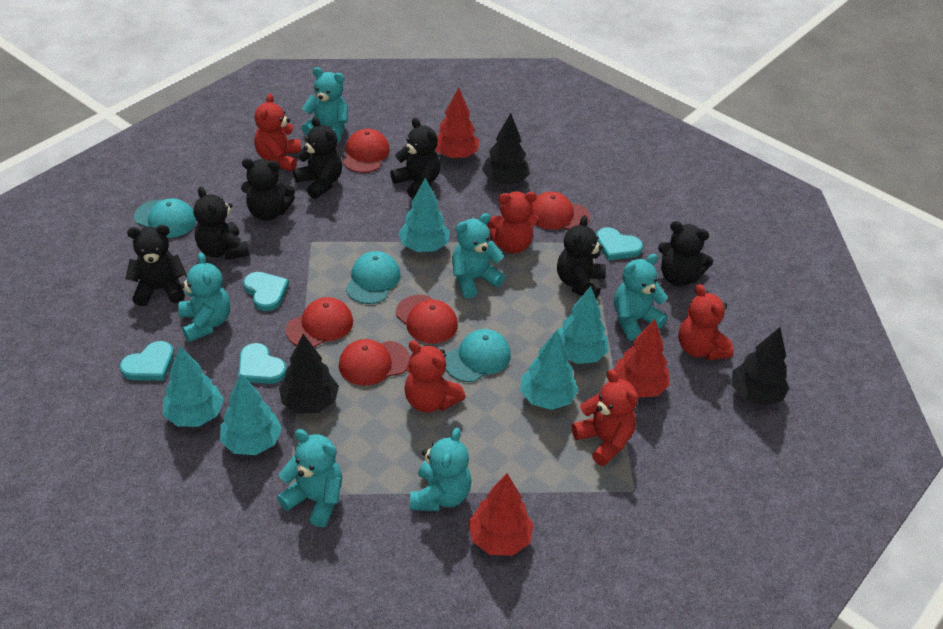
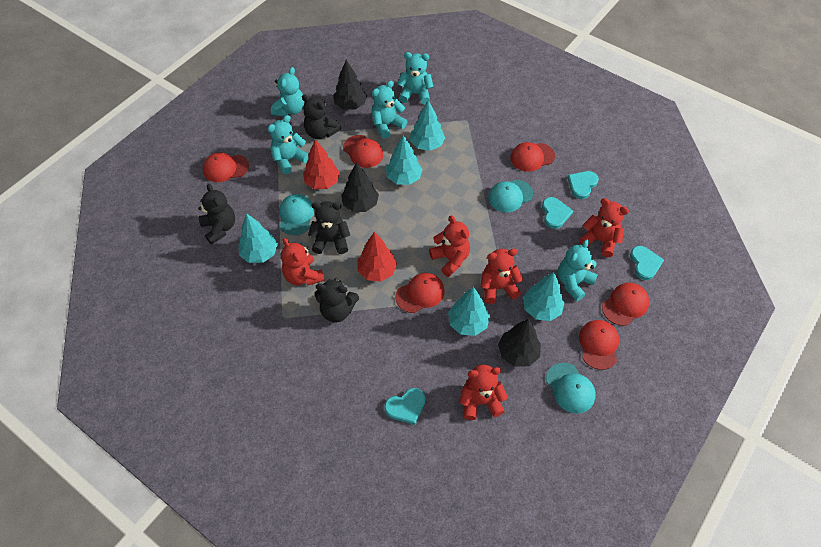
black teddy bear: [125,225,186,306] [194,186,249,260] [241,158,295,221] [293,117,342,199] [390,118,440,199] [557,215,606,299] [658,221,713,287] = 7 -> [198,184,235,244] [302,94,341,139] [308,201,350,254] [315,278,359,322] = 4
red cap: [285,297,353,347] [339,339,410,386] [343,129,390,173] [396,295,458,344] [531,192,590,230] = 5 -> [203,152,249,182] [343,135,383,168] [395,273,445,313] [510,142,555,172] [579,320,619,370] [602,283,649,326] = 6
red tree: [436,87,479,159] [468,473,534,556] [614,319,670,397] = 3 -> [303,139,340,189] [357,232,397,282] = 2
turquoise teddy bear: [178,253,230,342] [277,429,342,527] [302,67,348,143] [410,428,472,511] [452,213,505,298] [614,254,668,340] = 6 -> [267,115,309,174] [271,67,304,116] [371,81,408,139] [397,52,433,105] [558,239,598,301] = 5

